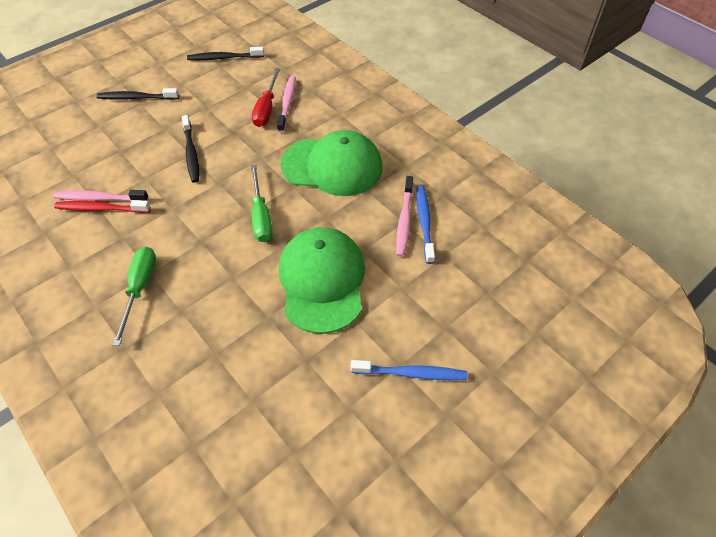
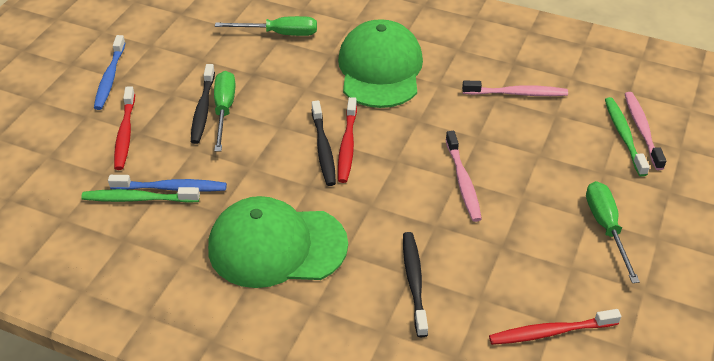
green screwdriver: [113,247,156,346] [251,164,273,242] = 2 -> [214,71,235,152] [215,16,317,36] [586,181,640,283] = 3
green toothbrush: none = 0 -> [81,187,200,203] [605,97,650,177] = 2
red screwdriver: [252,68,280,127] = 1 -> none = 0
red toothbrush: [54,200,151,213] = 1 -> [114,86,135,170] [338,97,357,183] [489,309,621,345] = 3

